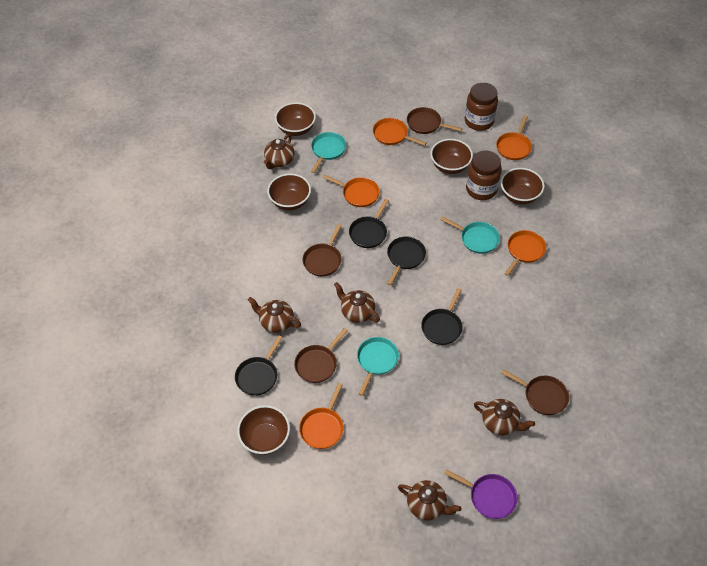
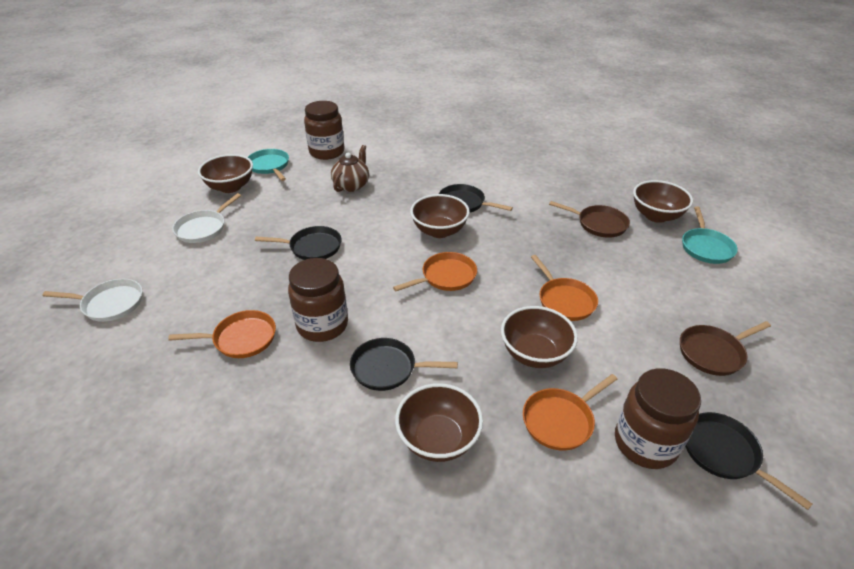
brown jar: [465,83,498,131] [466,150,502,200] = 2 -> [288,258,348,342] [304,101,344,160] [615,368,701,469] = 3
brown pan: [294,328,348,383] [303,224,342,276] [407,107,462,134] [501,369,569,415] = 4 -> [549,201,630,238] [680,321,771,376] = 2
brown teapot: [248,297,301,333] [264,134,294,169] [334,282,380,323] [398,480,462,521] [474,399,535,436] = 5 -> [331,145,369,192] = 1
orange pan: [299,383,343,449] [322,175,380,207] [373,118,427,146] [496,116,532,160] [504,230,546,276] = 5 -> [168,310,276,358] [393,252,477,291] [523,374,617,451] [531,255,598,321] = 4
purple pan: [444,469,518,519] = 1 -> none = 0
turquoise pan: [311,132,346,173] [357,337,399,396] [440,217,500,254] = 3 -> [248,149,289,181] [682,206,738,264] = 2
white pan: none = 0 -> [42,279,142,322] [172,193,241,243] = 2

